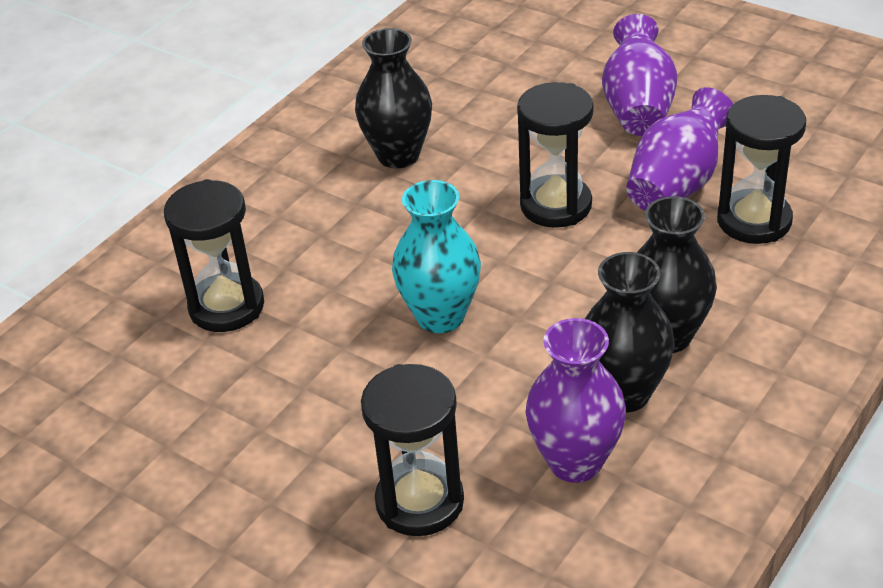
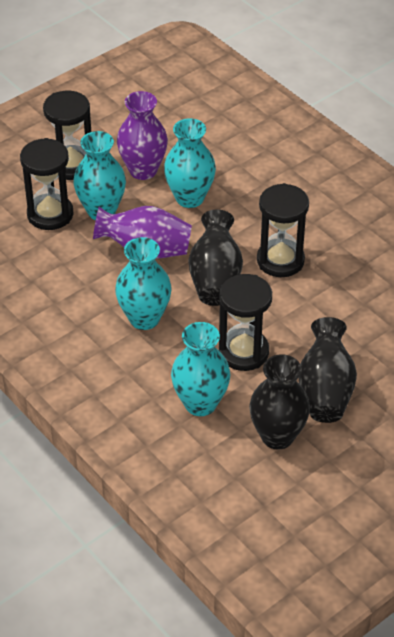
purple vase: [525,318,626,483] [602,14,678,136] [626,87,733,210] = 3 -> [93,206,192,259] [117,91,168,180] = 2
turquoise vase: [392,180,481,333] = 1 -> [74,131,126,220] [115,237,172,330] [164,118,216,208] [171,322,230,416] = 4

